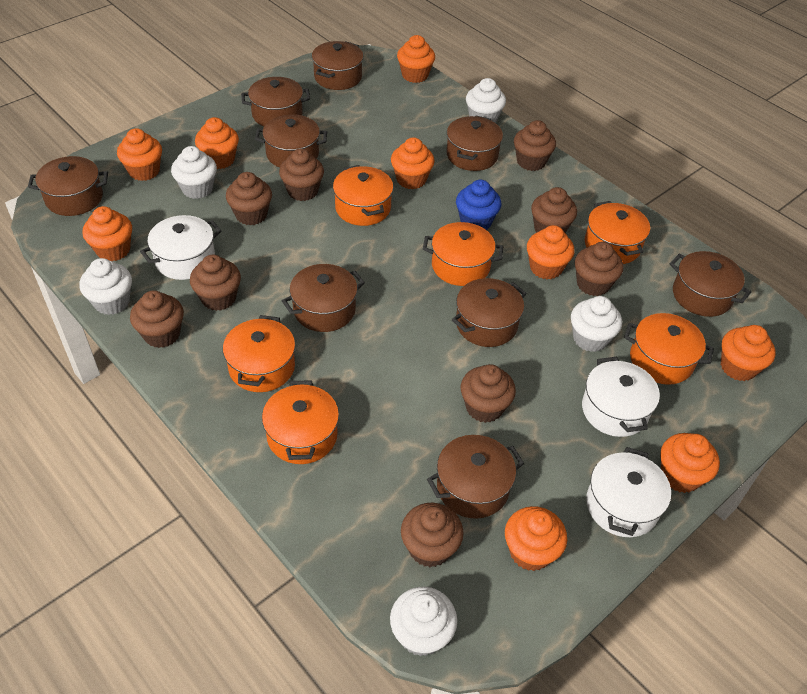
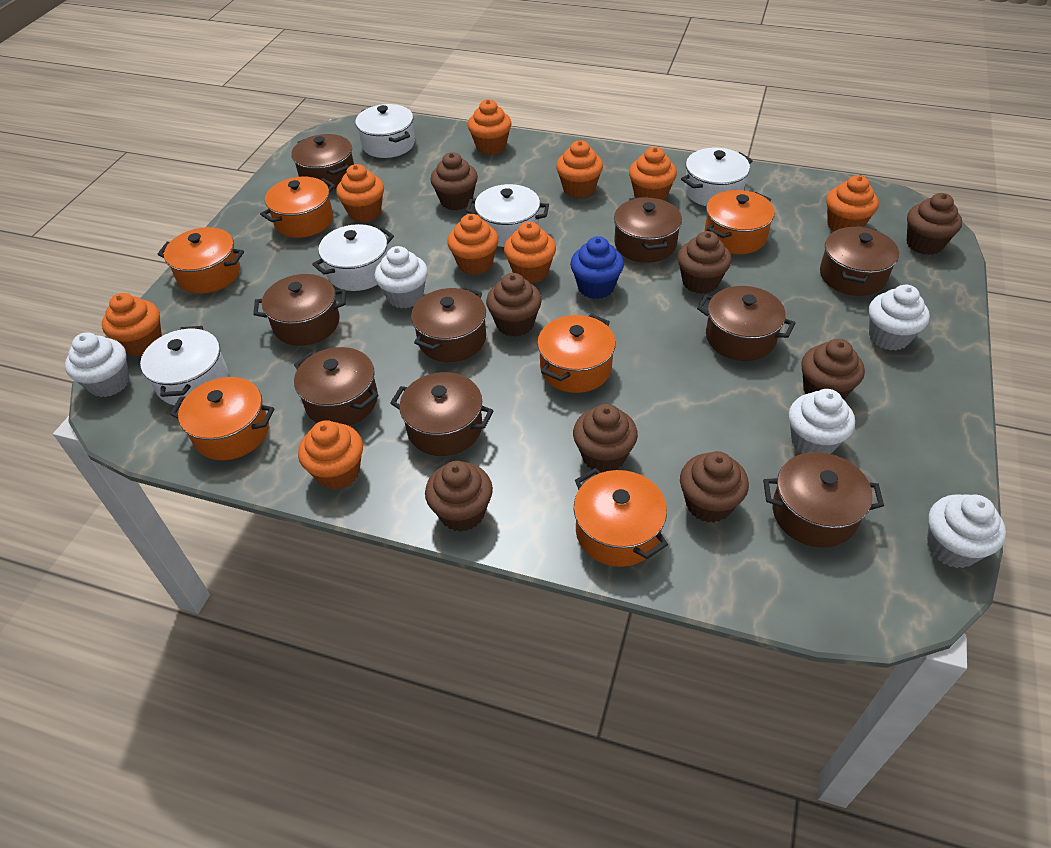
brown cupcake: [130,290,184,348] [190,255,241,311] [226,172,272,225] [279,149,324,201] [401,503,464,567] [461,364,516,423] [514,120,556,171] [531,187,577,233] [575,242,623,296] = 9 -> [425,461,493,532] [430,152,478,210] [486,273,542,337] [573,404,638,473] [677,231,732,294] [680,451,749,523] [801,339,865,399] [907,193,962,255] = 8
white pot: [140,215,221,280] [582,357,660,437] [586,447,671,537] = 3 -> [140,326,228,405] [312,224,394,291] [355,104,415,158] [466,184,549,247] [681,148,753,206] = 5

